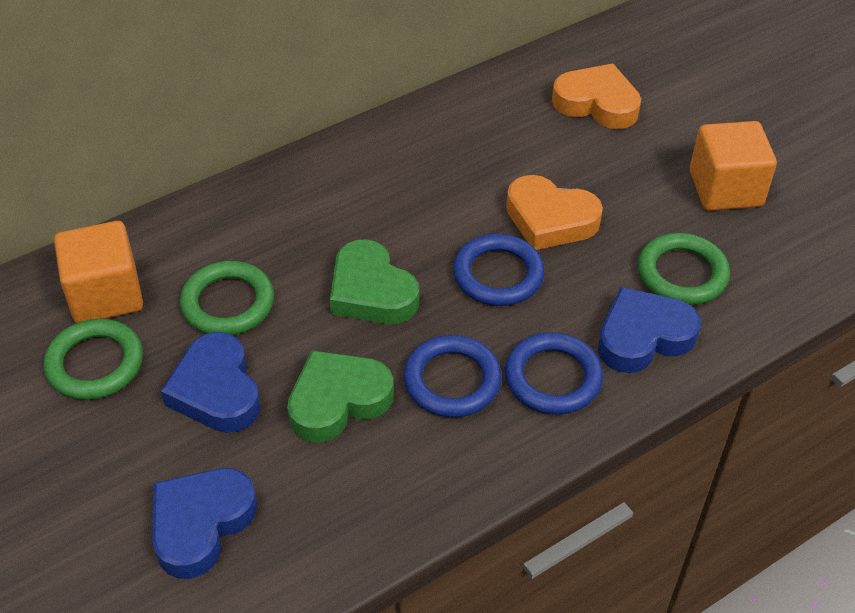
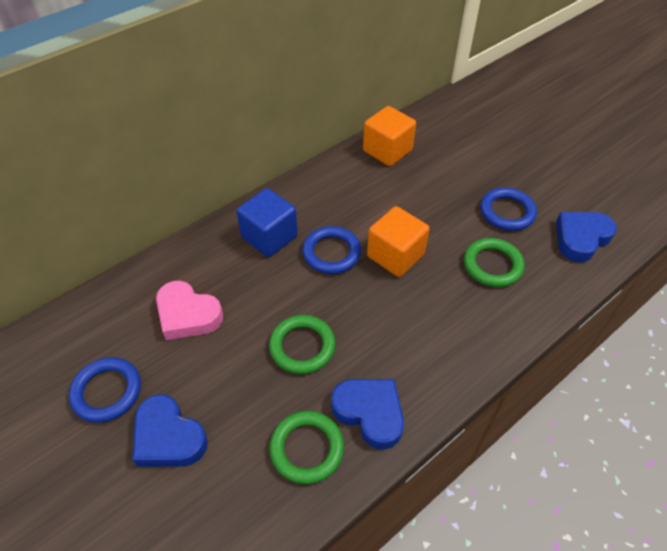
blue cube: none = 0 -> [236,188,298,257] = 1
green heart: [287,350,394,443] [330,239,419,324] = 2 -> none = 0
orange heart: [506,175,603,250] [552,63,641,129] = 2 -> none = 0
pink heart: none = 0 -> [156,281,223,340] = 1

